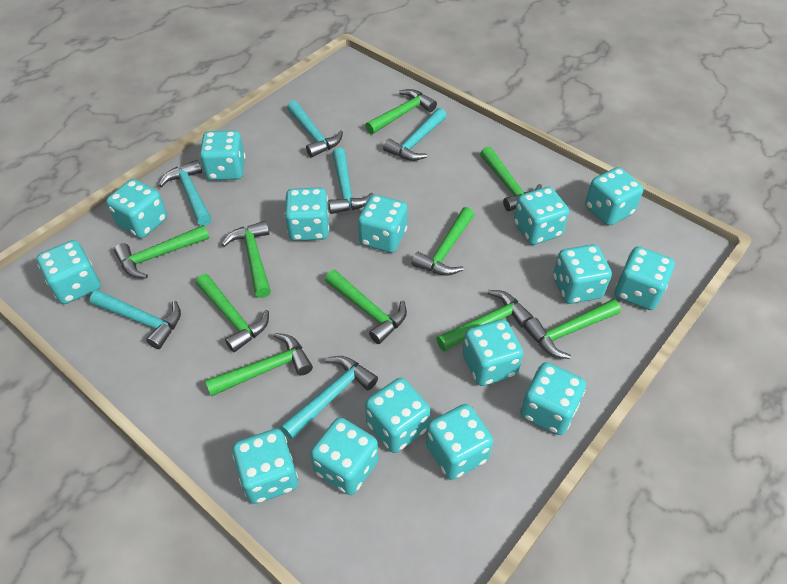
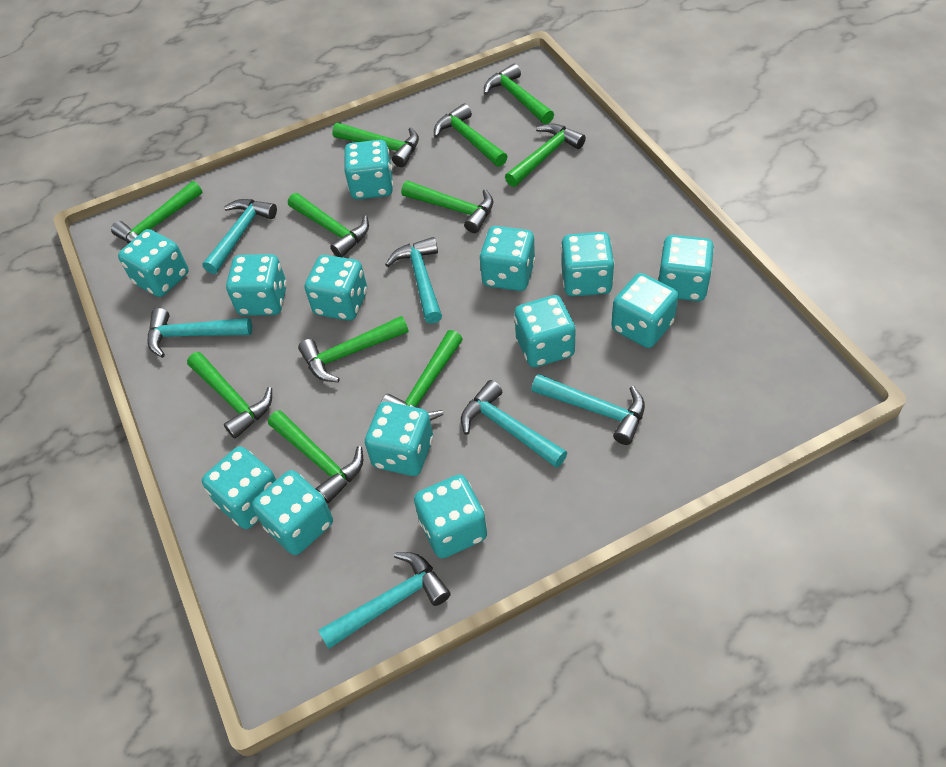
green hammer: [114,225,209,278] [196,274,269,352] [205,333,313,397] [222,221,271,298] [325,270,407,344] [365,89,437,134] [412,207,475,276] [436,290,534,352] [480,146,542,211] [524,299,621,359] = 10 -> [111,181,202,243] [187,352,272,439] [268,410,363,503] [288,193,369,257] [298,316,408,382] [332,123,419,167] [381,330,463,421] [401,181,493,233] [434,103,508,167] [484,63,554,124] [505,123,586,187] = 11
turquoise dice: [37,240,100,304] [106,179,167,238] [200,131,245,180] [232,429,298,504] [285,188,329,241] [310,417,378,495] [358,195,407,253] [365,378,430,453] [426,404,493,480] [462,319,523,386] [514,187,569,245] [520,362,586,435] [553,244,612,304] [585,167,644,226] [615,247,675,310] = 15 -> [118,229,189,297] [202,446,276,529] [226,254,287,316] [252,470,333,555] [305,255,367,321] [344,140,393,200] [365,402,433,476] [414,475,487,558] [479,226,535,291] [514,295,576,367] [561,232,615,296] [611,273,678,348] [658,235,714,301] = 13

